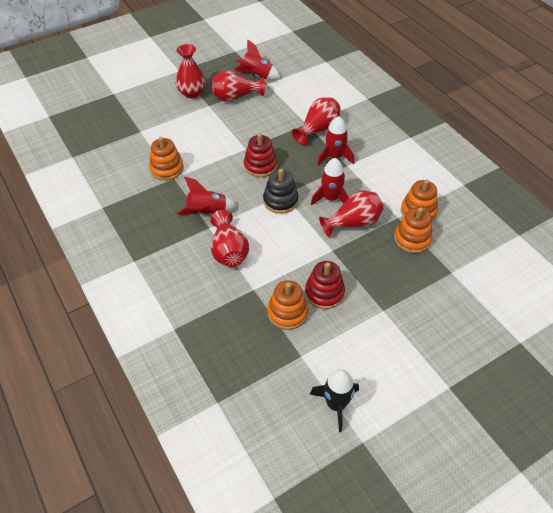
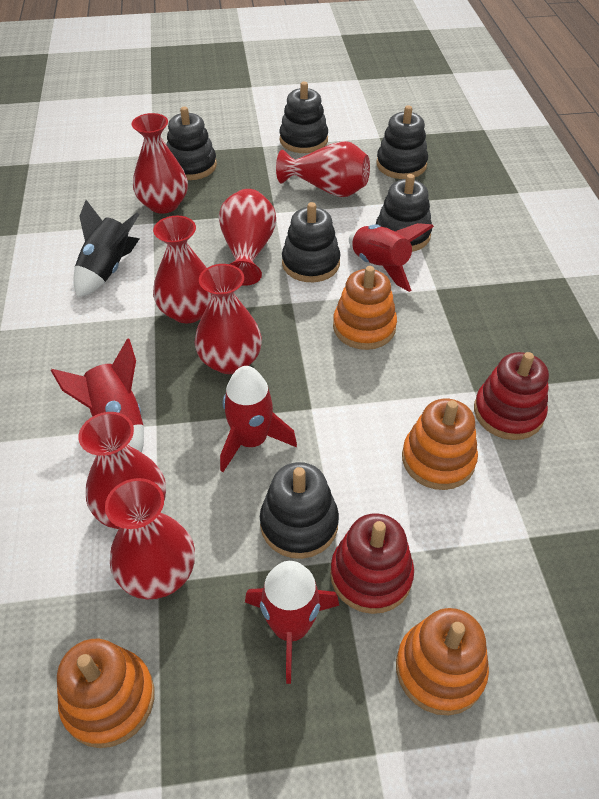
black stacking toy: [263,169,298,214] = 1 -> [166,107,217,180] [260,462,339,559] [279,82,328,153] [282,202,341,282] [376,105,428,179] [376,174,432,252] = 6
red vase: [175,44,206,98] [210,210,249,267] [212,70,265,102] [292,98,340,145] [319,190,383,237] = 5 -> [78,412,166,529] [105,478,195,600] [132,113,188,214] [153,216,212,324] [195,264,262,374] [219,189,276,286] [276,141,370,197] = 7

